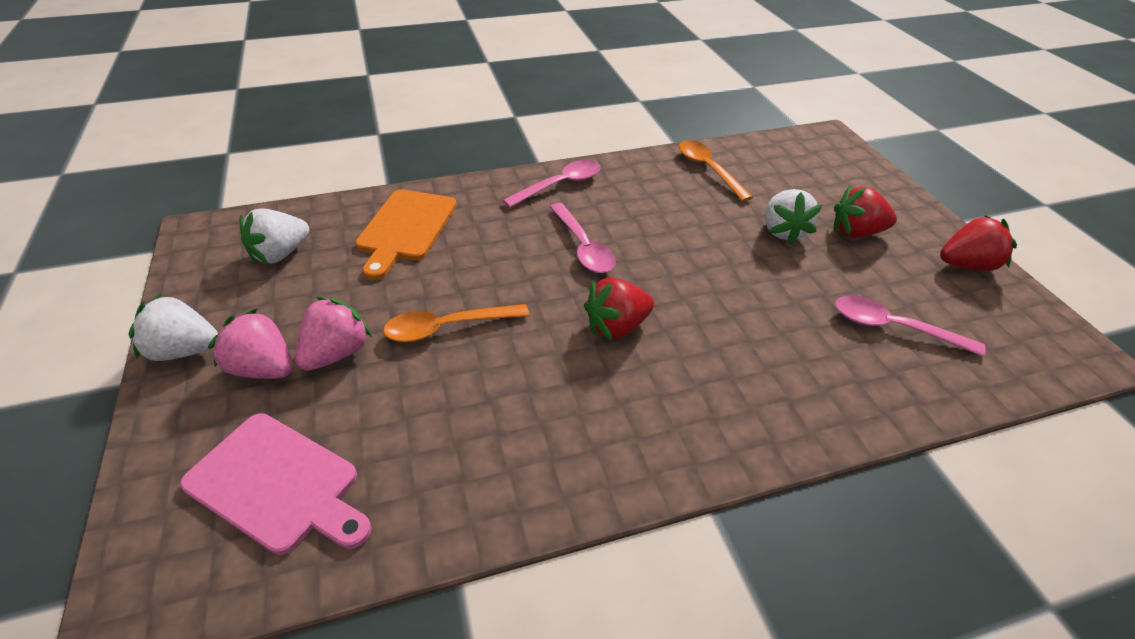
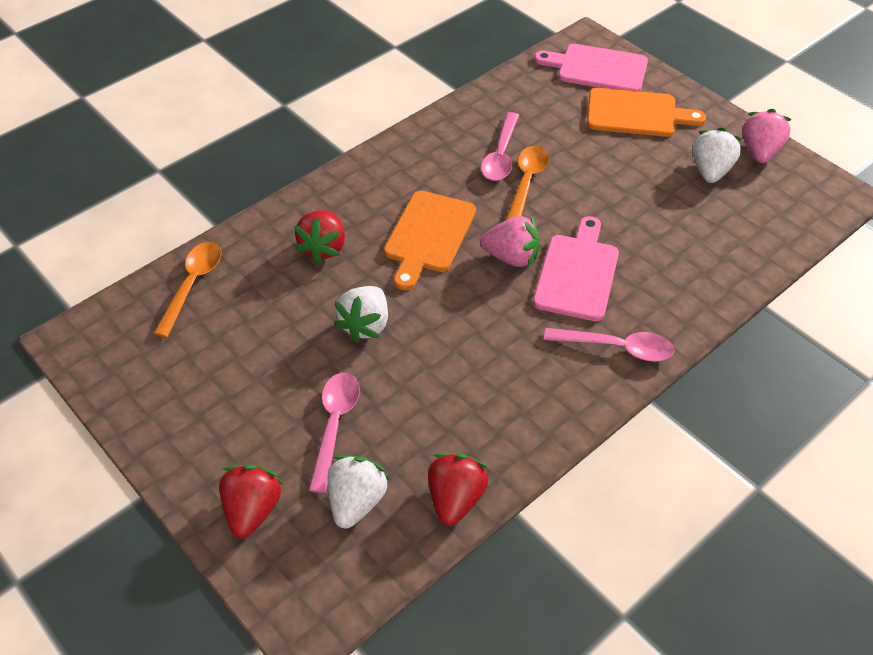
orange cutting board: [355,189,457,280] = 1 -> [384,191,476,290] [587,88,706,137] = 2
pink cutting board: [180,413,371,555] = 1 -> [533,216,619,321] [534,44,648,91] = 2

